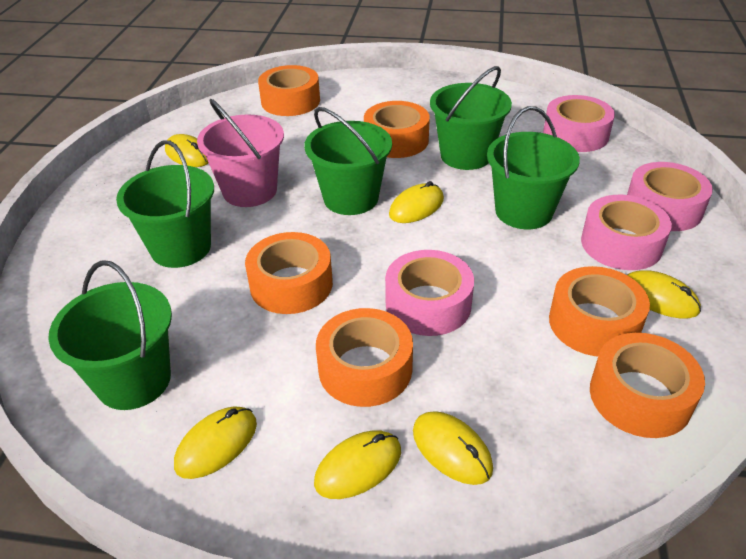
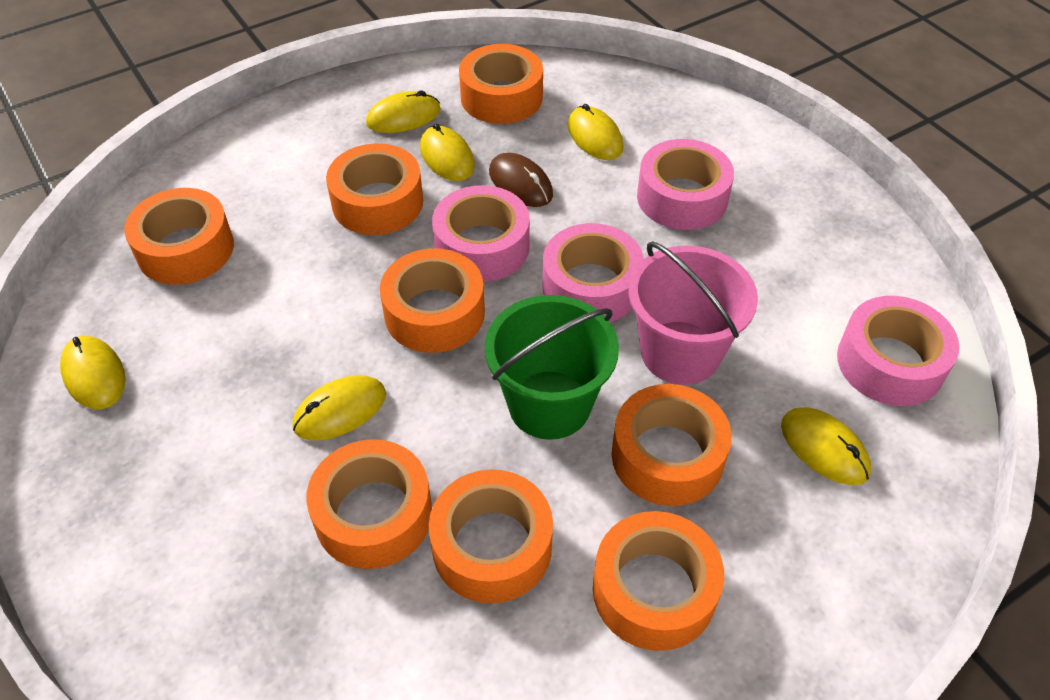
brown mouse: none = 0 -> [489,153,553,207] = 1
green bucket: [48,260,172,410] [116,141,214,268] [304,107,392,215] [430,66,512,170] [487,106,580,229] = 5 -> [485,295,619,440] = 1
orange tape: [245,232,333,314] [258,65,320,116] [316,308,413,407] [364,101,430,158] [549,266,650,356] [590,333,705,438] = 6 -> [124,188,234,285] [307,439,432,569] [326,144,423,235] [380,248,485,353] [429,469,553,603] [459,44,543,124] [593,511,724,651] [612,384,732,506] = 8

